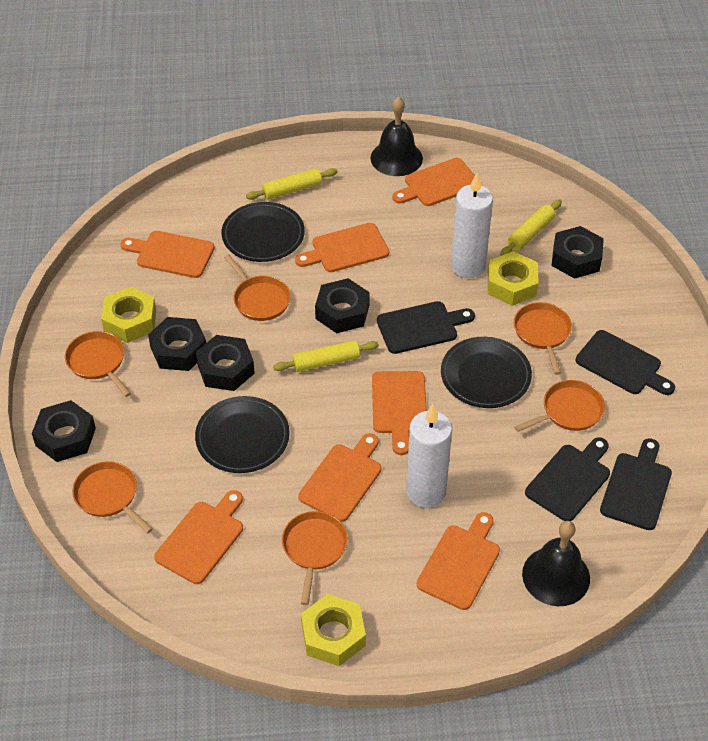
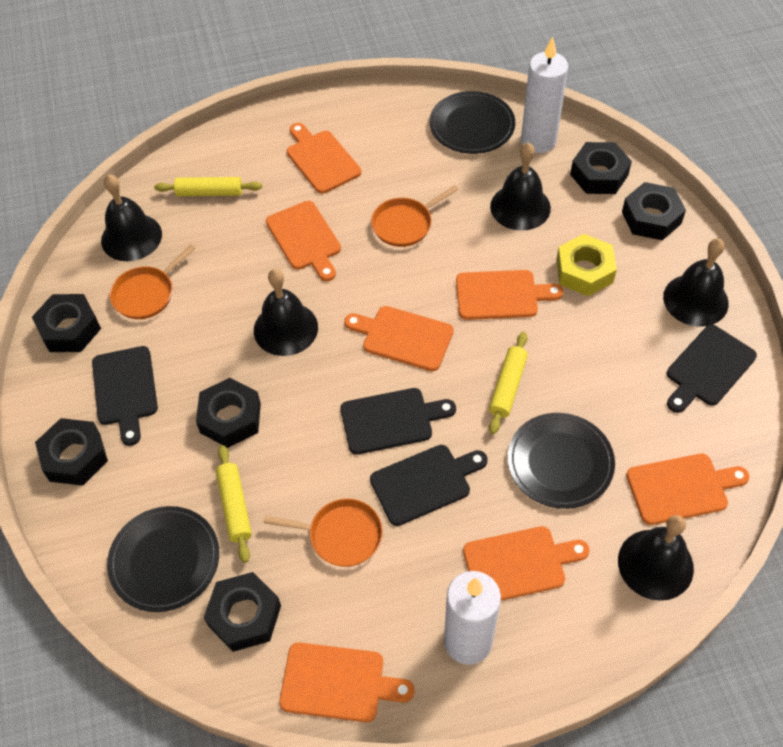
black bell: [370,97,423,176] [522,521,590,606] = 2 -> [101,174,162,261] [254,269,318,356] [490,142,551,231] [618,515,694,601] [663,238,729,327] = 5
black nut: [32,400,96,462] [148,317,206,371] [196,335,255,391] [315,278,370,333] [552,226,604,279] = 5 -> [32,294,101,352] [35,418,108,486] [196,378,261,448] [203,572,281,652] [570,142,632,194] [622,182,686,240] = 6
orange pan: [65,331,131,397] [72,461,153,533] [224,254,291,321] [282,511,348,605] [514,302,572,375] [514,380,605,432] = 6 -> [109,244,196,319] [263,499,383,567] [371,185,459,247] = 3
yellow nut: [101,287,156,343] [301,594,366,666] [488,251,539,306] = 3 -> [556,234,617,296] = 1

